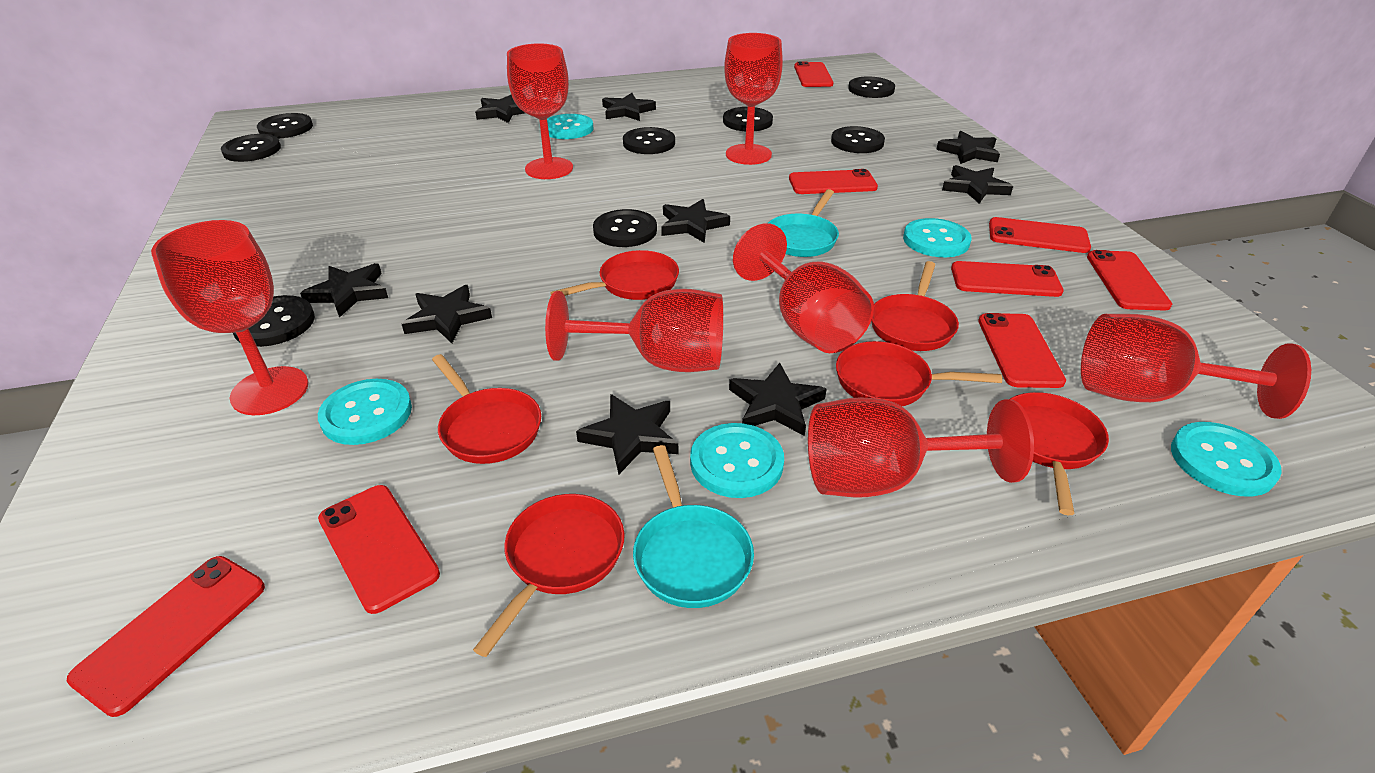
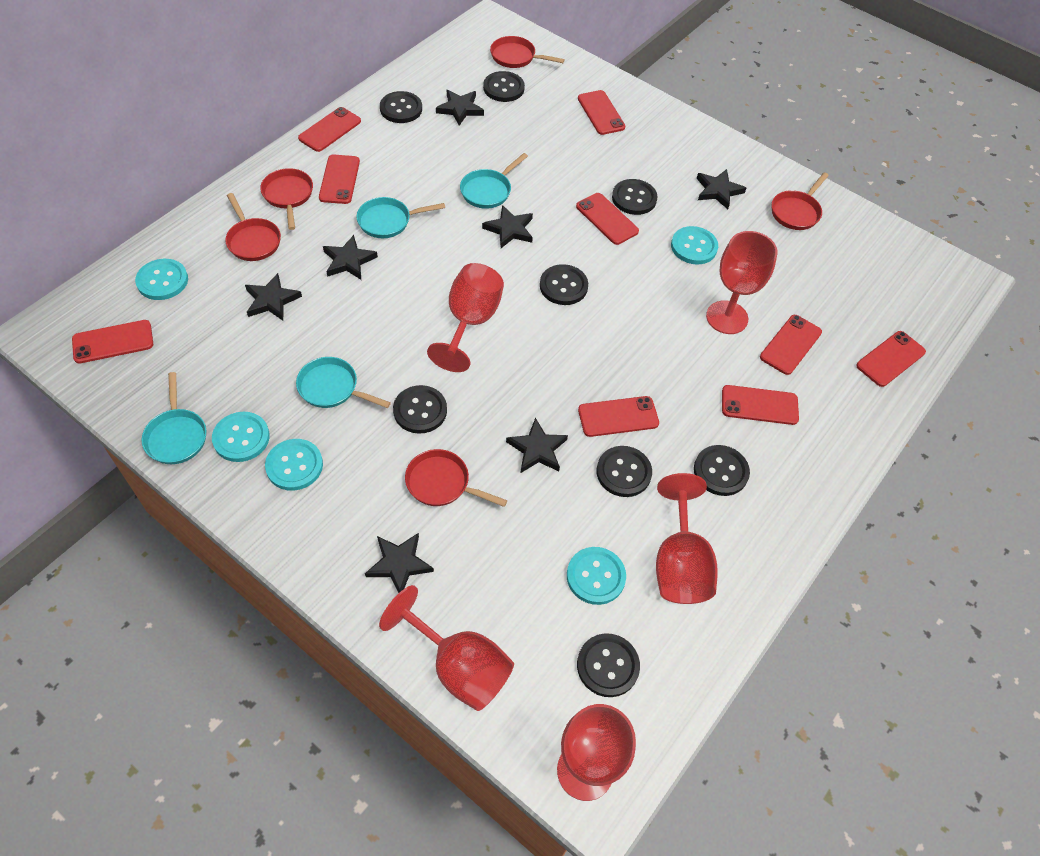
black star: [300,263,388,318] [402,285,492,343] [475,95,525,123] [576,394,678,475] [602,93,656,121] [661,199,730,243] [729,363,826,436] [936,131,1000,164] [942,165,1013,204] = 9 -> [245,273,302,321] [323,235,378,280] [365,533,434,593] [436,90,484,126] [482,205,533,248] [506,418,568,473] [697,169,746,209] = 7
red goblet: [151,220,308,415] [507,43,573,179] [545,289,723,372] [724,33,783,165] [733,223,874,353] [808,397,1034,498] [1081,314,1311,419] = 7 -> [379,585,514,711] [427,263,504,372] [557,704,636,801] [656,473,718,604] [706,231,777,334] = 5
red pan: [432,354,541,464] [473,494,625,657] [550,250,679,300] [836,341,1002,406] [871,261,959,351] [1010,392,1109,515] = 6 -> [225,193,281,261] [260,168,313,230] [405,449,507,507] [490,36,565,68] [772,172,829,230] = 5
red phone: [67,556,265,717] [318,485,440,614] [789,169,878,194] [794,61,833,87] [951,261,1064,297] [978,313,1066,388] [989,217,1091,253] [1087,250,1172,310] = 8 -> [72,320,153,363] [298,107,361,152] [319,155,360,204] [576,193,639,245] [578,90,625,135] [578,396,659,437] [722,385,799,425] [760,315,822,375] [856,331,926,387] = 9
turquoise pan: [633,445,754,608] [768,189,839,257] = 2 -> [142,372,206,464] [296,357,391,408] [357,197,445,238] [460,153,528,209] = 4

